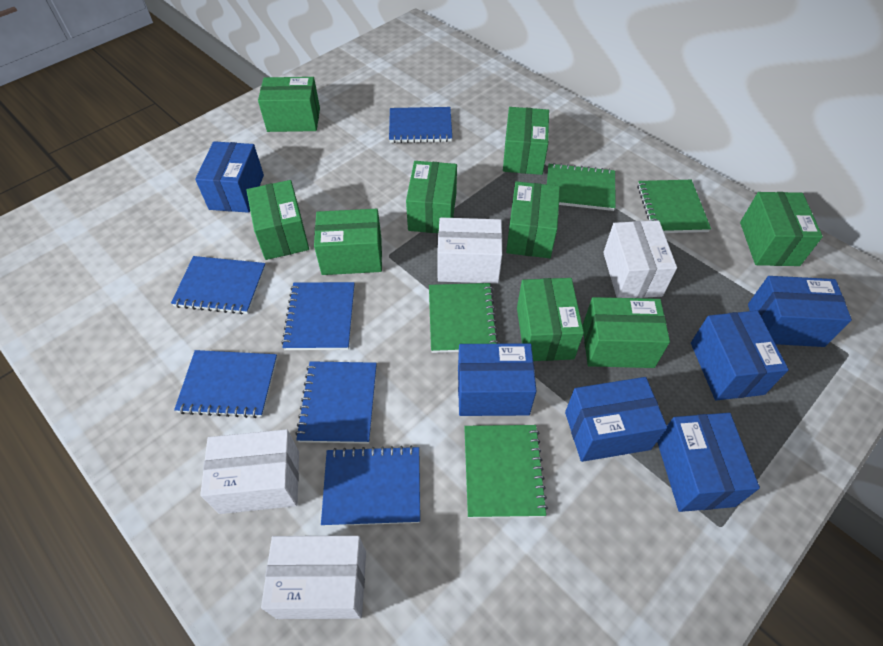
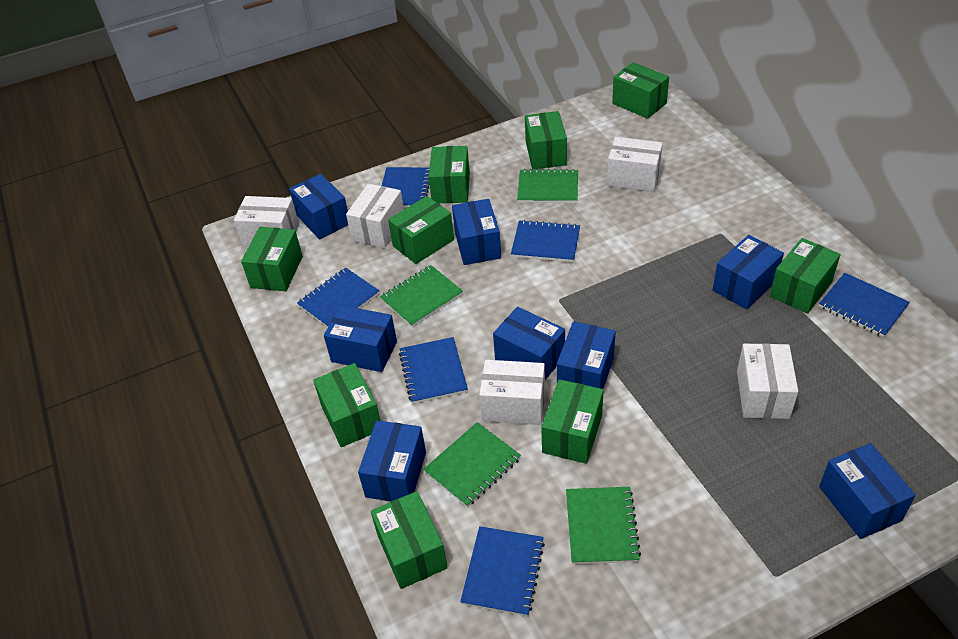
blue box: [195,141,264,213] [458,343,537,416] [565,377,667,462] [657,413,760,512] [691,310,789,401] [748,276,852,347] = 6 -> [289,174,348,239] [324,305,397,372] [358,420,426,502] [452,199,501,265] [493,307,565,380] [557,321,616,389] [713,235,784,310] [819,443,916,539] = 8
white box: [200,429,299,514] [261,536,366,619] [437,218,502,284] [603,220,677,298] = 4 -> [234,196,299,247] [346,184,404,248] [479,360,545,425] [607,137,663,192] [737,343,798,419] = 5

